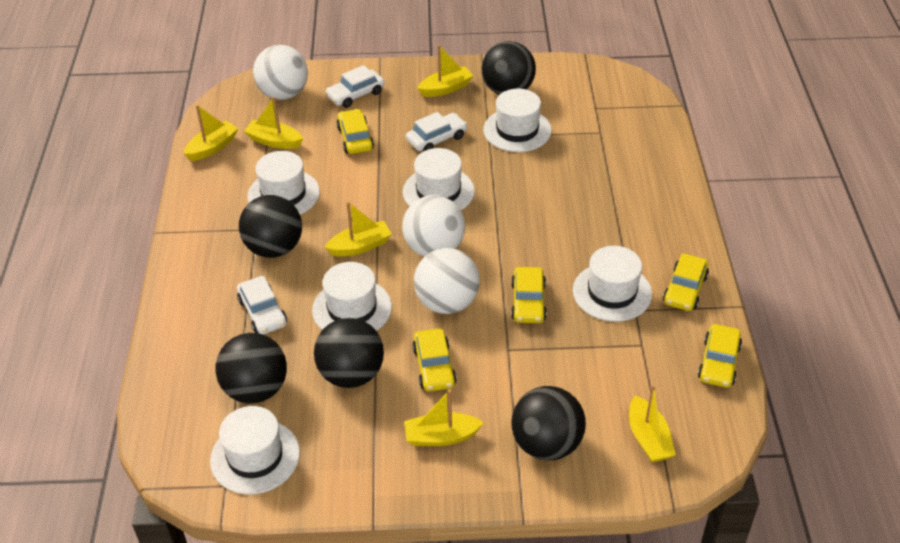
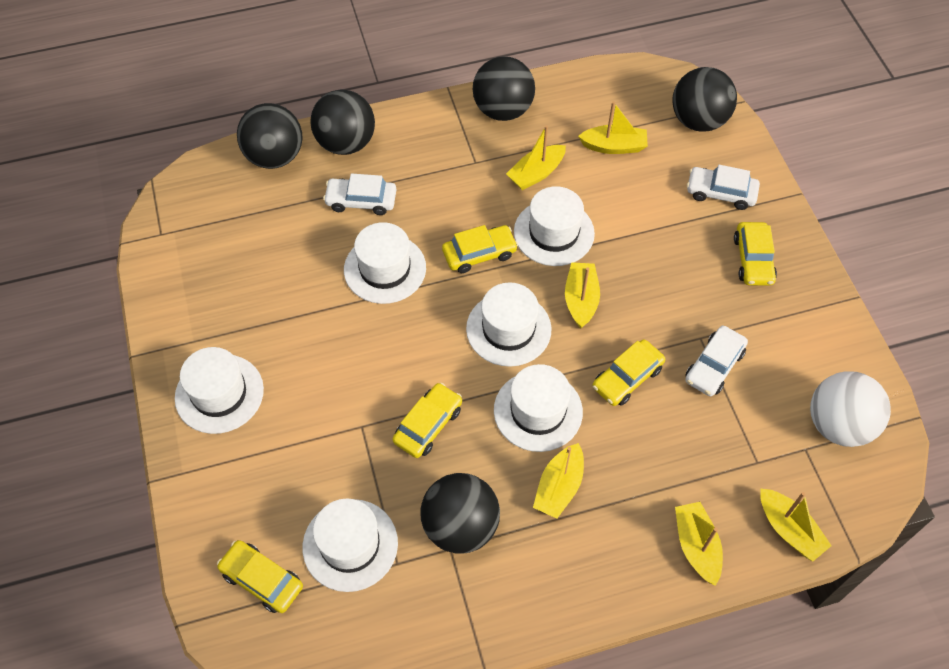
white ball: [253,45,308,100] [402,195,465,257] [414,248,480,314] = 3 -> [810,371,891,447] = 1

